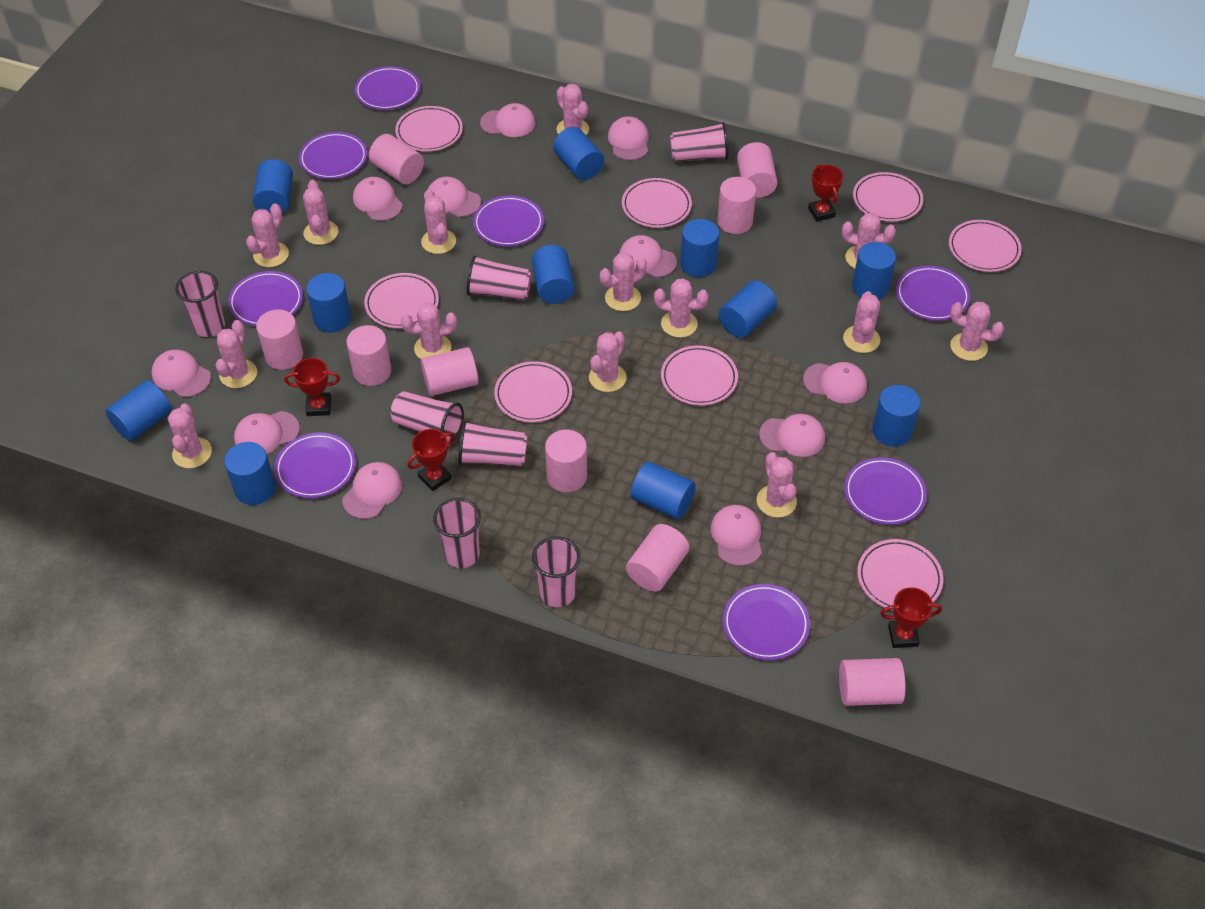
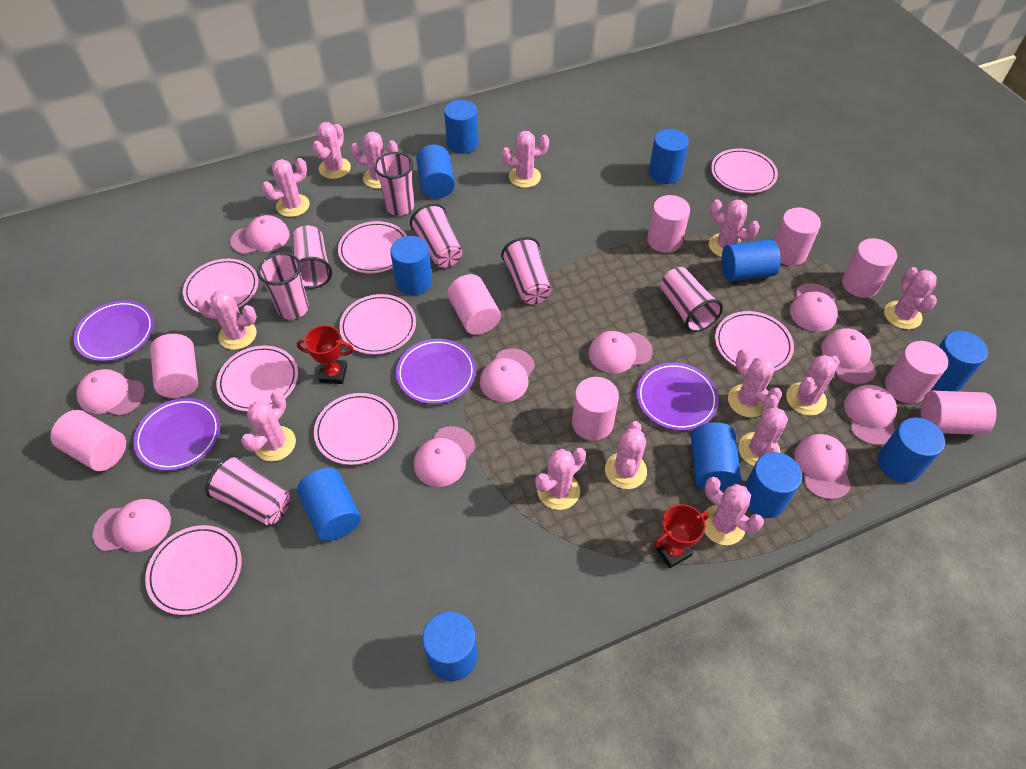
pink cap: [151,350,211,397] [234,411,300,454] [343,462,403,519] [353,177,403,221] [428,177,481,217] [480,103,536,137] [608,116,649,160] [620,235,677,278] [711,505,762,566] [759,414,825,457] [803,362,867,403] = 11 -> [77,369,145,416] [93,499,171,552] [230,215,289,255] [414,426,475,487] [480,349,535,402] [588,331,653,374] [790,283,838,332] [794,434,851,500] [821,329,877,384] [844,385,897,445] = 10
purple plate: [228,271,303,326] [274,432,356,498] [299,132,367,179] [355,66,420,110] [473,196,544,246] [723,584,810,660] [844,457,927,525] [896,266,970,321] = 8 -> [74,300,154,361] [133,398,220,471] [396,339,476,404] [636,362,719,431] = 4
red trophy: [284,358,340,416] [407,429,454,491] [808,164,843,222] [880,587,942,648] = 4 -> [297,325,354,384] [653,504,709,568] = 2

